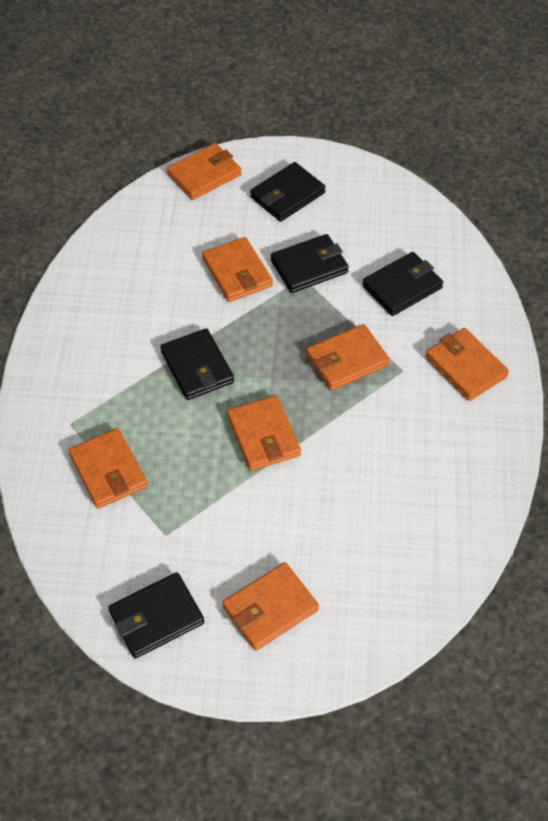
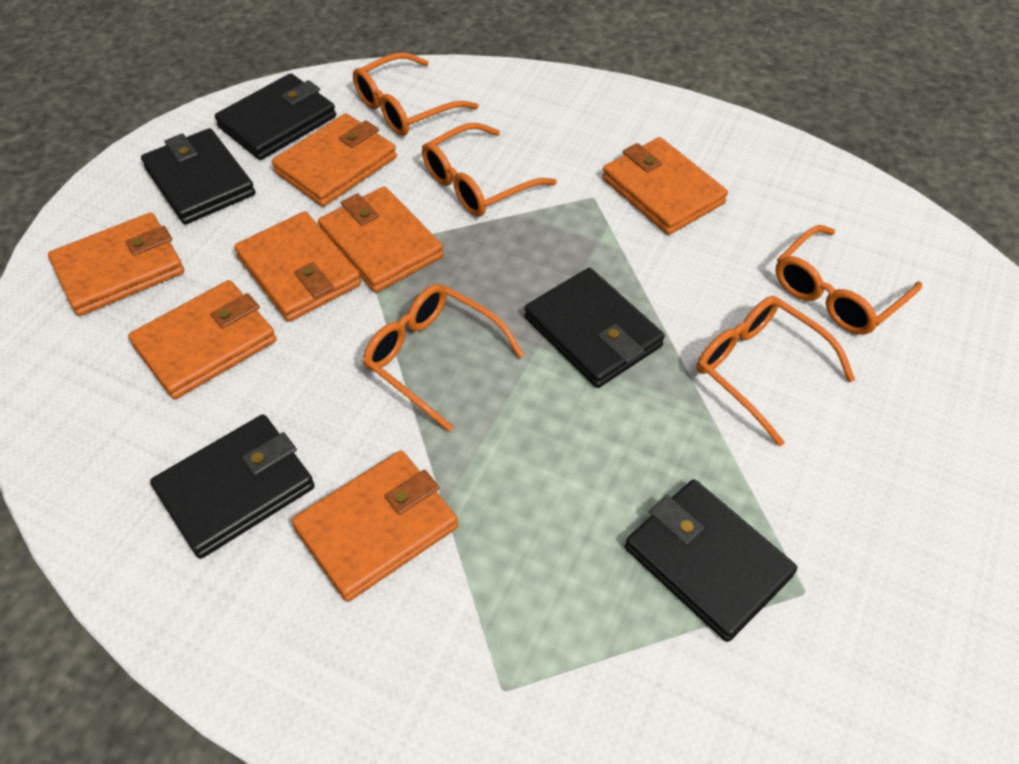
orange glasses: none = 0 -> [353,52,478,136] [363,284,525,432] [422,123,557,217] [697,296,855,447] [776,225,922,335] = 5

